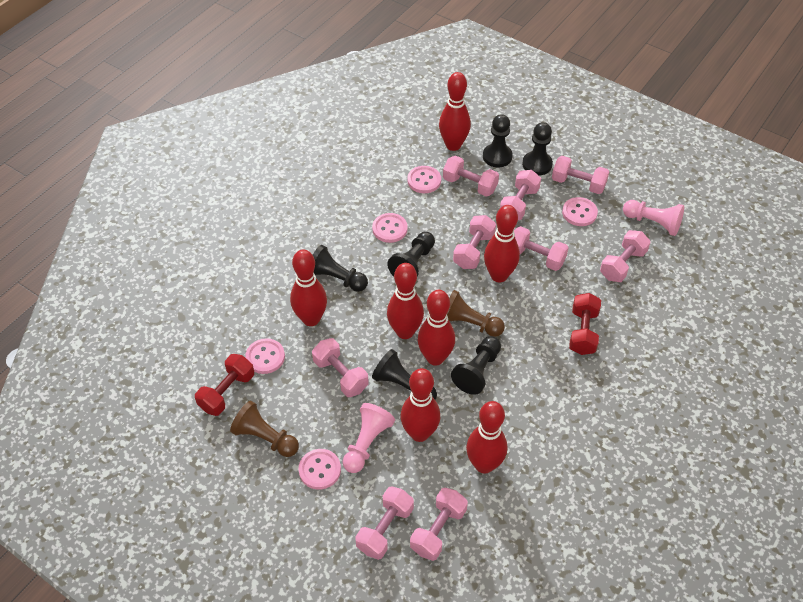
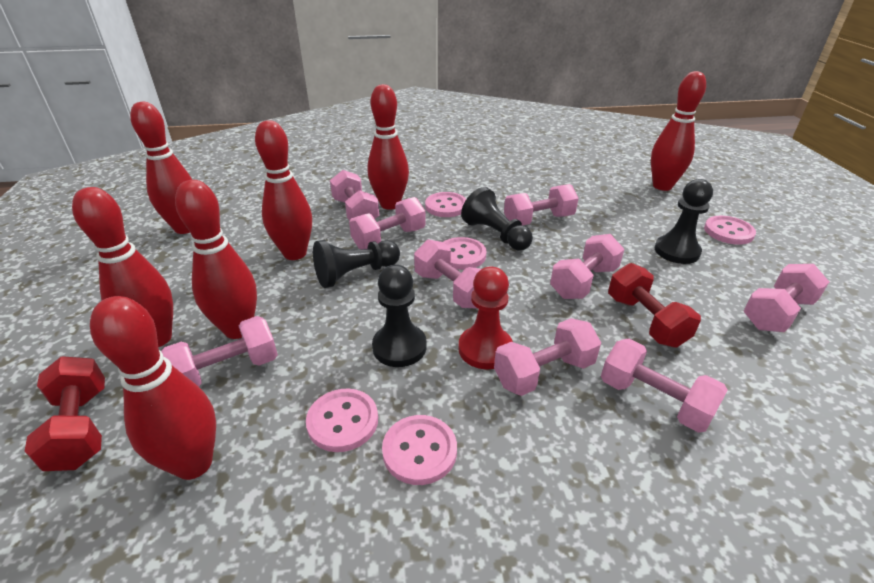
black pawn: [313,245,368,292] [372,349,437,400] [387,232,435,276] [451,336,501,395] [483,114,513,168] [522,122,553,175] = 6 -> [313,240,400,288] [372,265,427,367] [461,187,533,251] [655,179,713,264] = 4
brown pawn: [230,401,299,457] [447,290,505,337] = 2 -> none = 0
pink pawn: [343,403,395,473] [623,200,684,236] = 2 -> none = 0
red pawn: none = 0 -> [458,267,513,370] = 1

